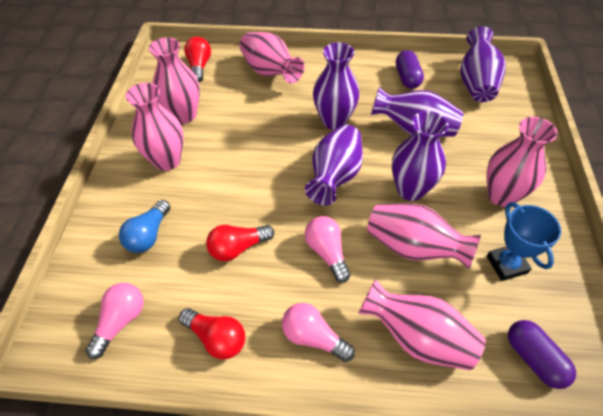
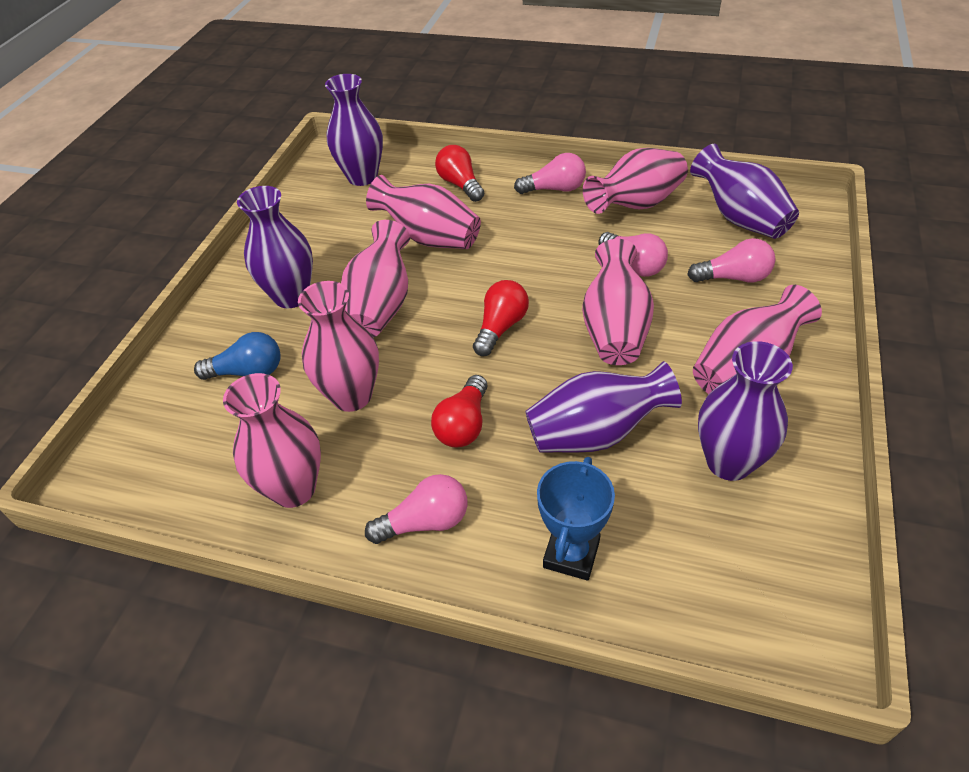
pink light bulb: [85,283,144,359] [282,303,355,362] [305,216,351,283] = 3 -> [365,474,467,544] [514,153,586,194] [599,232,668,277] [687,238,775,282] = 4
pink vase: [126,83,184,171] [149,37,200,124] [239,32,305,83] [358,279,486,370] [367,203,481,269] [487,117,558,207] = 6 -> [223,373,321,508] [298,281,379,412] [341,220,410,337] [366,175,481,249] [582,239,654,365] [583,148,688,214] [693,285,822,394] = 7
purple capsule: [396,50,424,89] [508,320,576,389] = 2 -> none = 0

